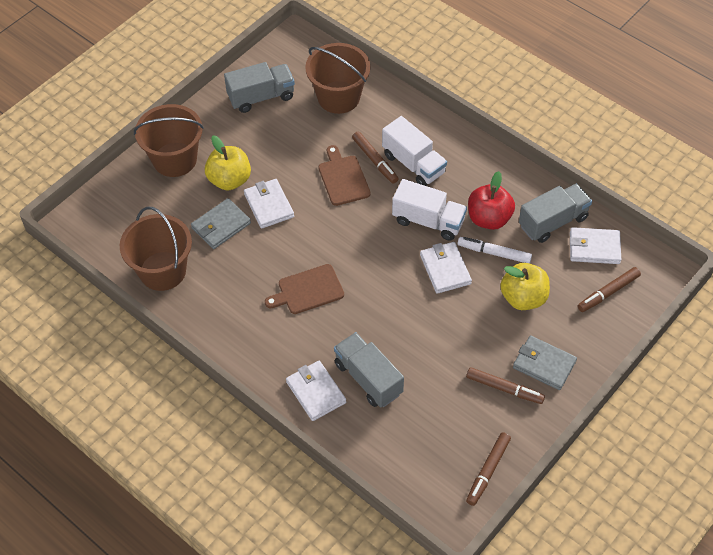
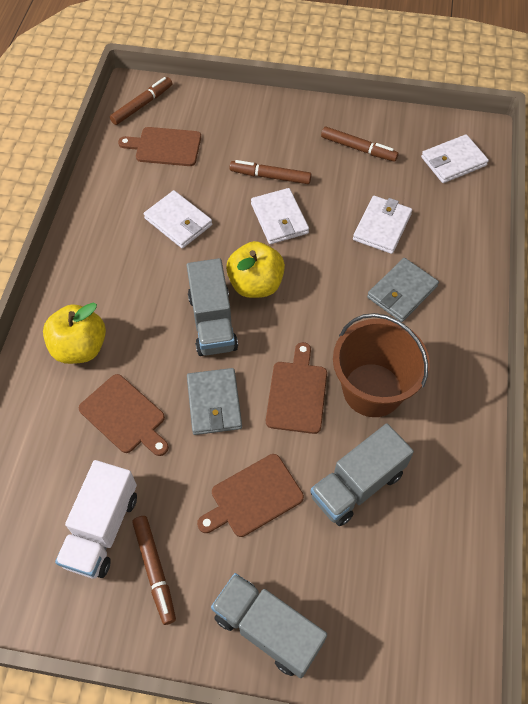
brown bucket: [120,207,192,291] [134,104,204,177] [305,43,370,114] = 3 -> [333,313,430,417] = 1
brown cutting board: [265,264,344,314] [318,145,371,206] = 2 -> [79,374,169,456] [118,127,201,166] [197,454,304,537] [266,342,327,434] = 4
red apple: [468,171,515,230] = 1 -> none = 0
white marker: [458,237,532,263] = 1 -> none = 0
white truck: [382,116,447,186] [392,179,467,241] = 2 -> [55,460,137,578] = 1

